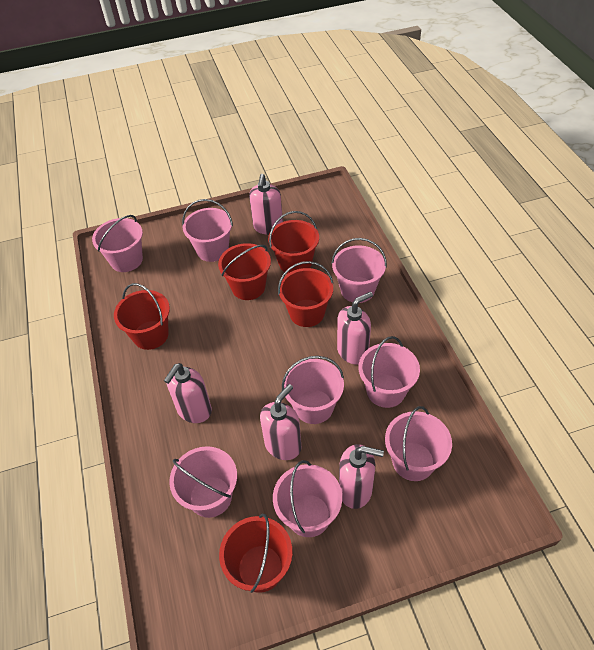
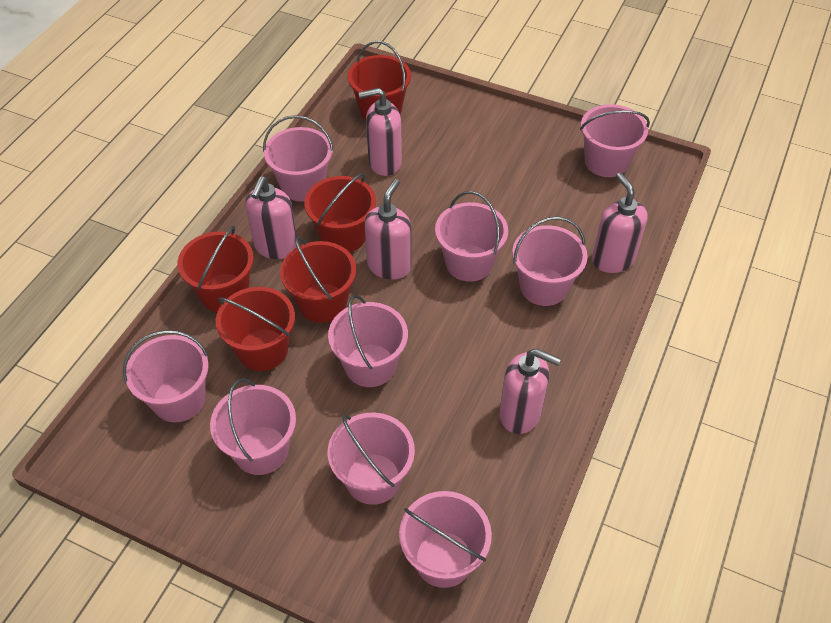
pink bucket: [92,215,143,272] [169,446,237,518] [182,199,233,262] [273,460,342,537] [282,356,344,424] [331,238,387,303] [359,336,420,408] [385,406,452,481] = 8 -> [123,330,209,422] [210,378,296,475] [263,115,334,202] [328,295,408,387] [328,413,415,505] [399,491,492,588] [435,191,508,282] [512,216,588,306] [580,104,650,177] = 9

